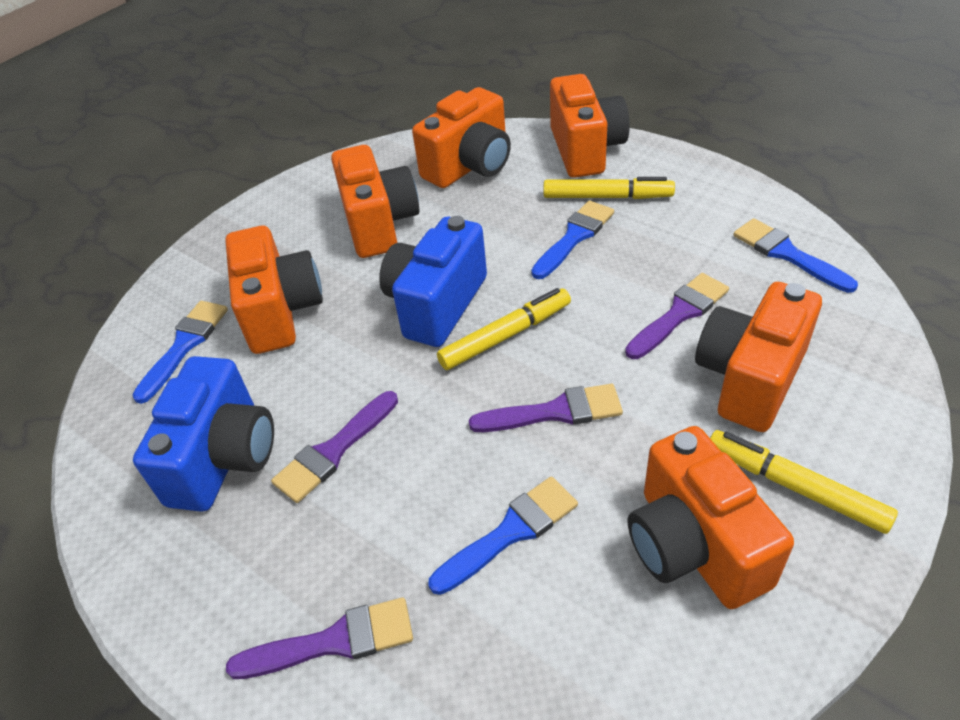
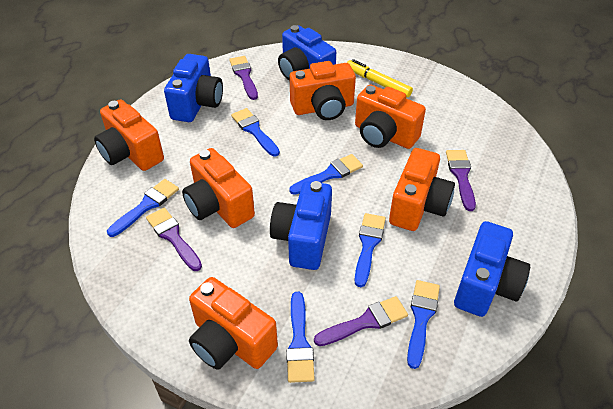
blue brush: [133,301,228,404] [428,477,578,595] [531,201,614,279] [733,218,858,293] = 4 -> [107,179,179,237] [231,108,280,157] [286,292,315,383] [289,154,363,195] [354,213,386,287] [407,280,440,369] = 6
blue camera: [133,356,274,512] [379,216,487,347] = 2 -> [164,54,223,122] [270,181,332,270] [278,25,336,80] [454,221,530,317] = 4
yellow marker: [437,288,571,370] [543,177,675,199] [710,430,898,534] = 3 -> [347,59,413,97] = 1

